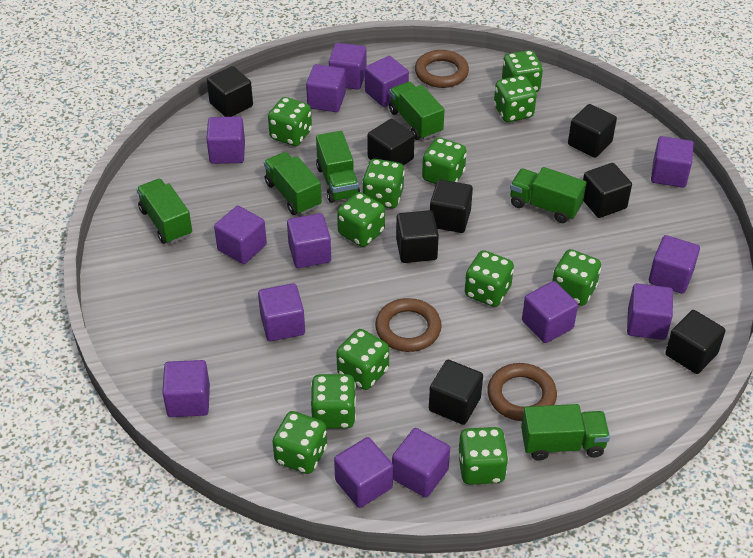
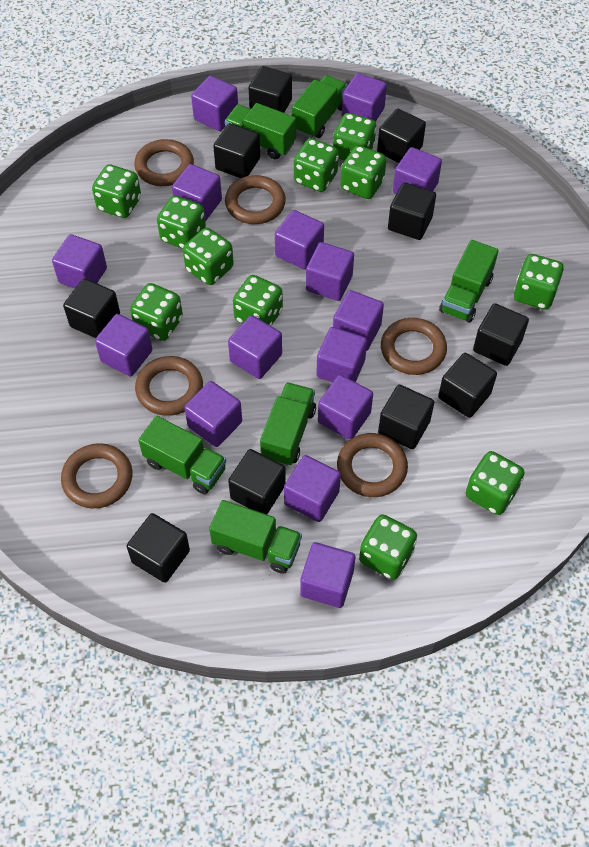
black cube: [207,66,253,117] [367,119,415,165] [396,210,439,263] [429,360,483,425] [430,180,473,233] [568,104,617,158] [583,163,632,218] [665,310,726,374] = 8 -> [63,279,120,338] [126,513,190,583] [213,123,260,178] [228,449,286,514] [249,66,292,113] [377,109,426,163] [378,385,434,449] [388,182,436,240] [438,353,497,418] [473,303,529,366] = 10
brown ring: [375,298,442,352] [415,50,469,88] [487,363,557,421] = 3 -> [61,443,133,509] [134,139,194,186] [135,356,203,416] [225,175,286,224] [337,433,408,497] [381,318,447,375] = 6
green dice: [268,97,312,146] [272,411,327,474] [311,374,356,428] [336,329,389,390] [337,192,385,247] [362,159,405,208] [422,137,467,184] [458,427,508,485] [465,250,514,307] [494,75,537,122] [502,50,543,92] [552,249,601,306] = 12 -> [92,165,141,218] [130,283,183,341] [157,195,206,249] [183,228,234,285] [233,275,283,326] [294,138,339,192] [333,113,377,161] [341,145,386,199] [359,514,417,580] [466,451,524,515] [514,254,564,310] = 11
purple cube: [162,360,210,417] [206,116,245,164] [214,206,267,264] [258,283,305,341] [287,213,331,268] [306,64,346,112] [329,43,367,90] [334,437,393,508] [365,56,409,107] [392,428,450,498] [522,281,578,343] [627,283,673,340] [649,235,700,294] [651,136,694,188] = 14 -> [52,234,107,289] [95,314,152,377] [172,164,222,221] [184,381,242,447] [191,76,238,131] [228,315,282,379] [275,210,324,270] [284,455,341,522] [300,542,355,608] [306,242,354,301] [316,327,367,382] [318,375,373,440] [333,290,384,351] [342,73,387,122] [393,147,442,194] = 15

